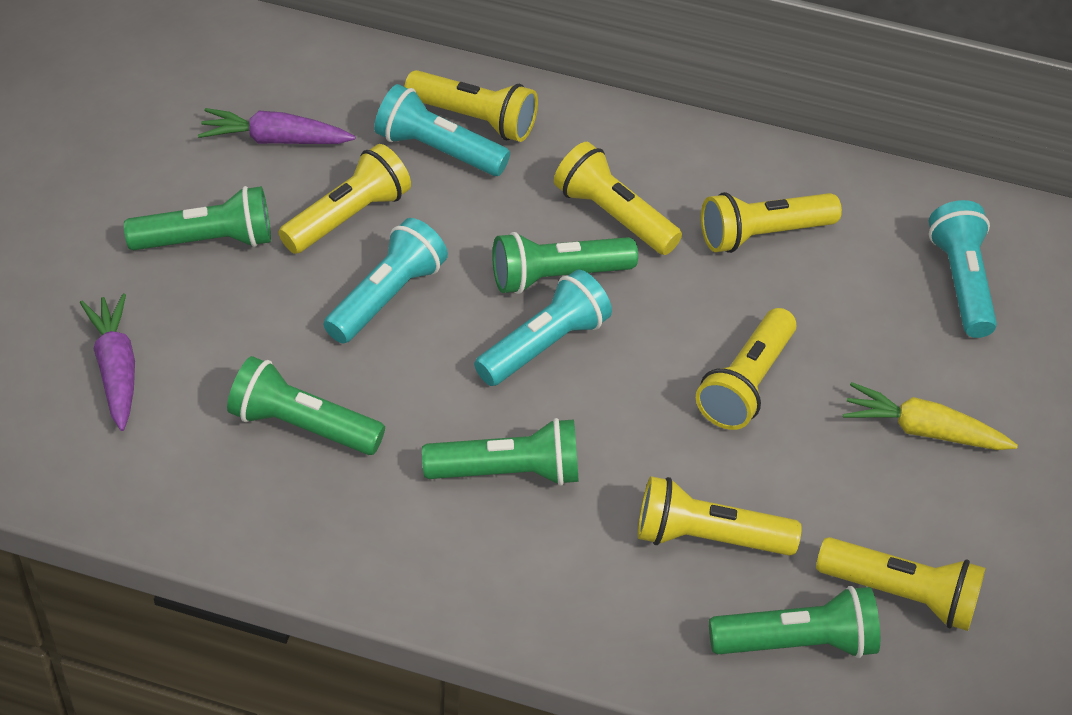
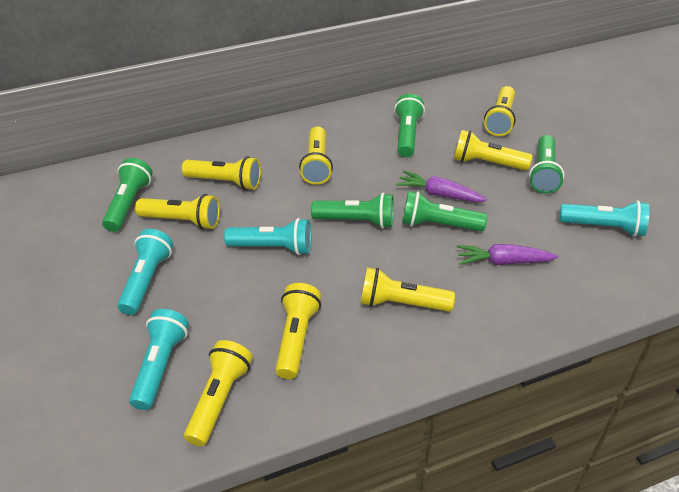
yellow carrot: [843,382,1018,450] = 1 -> none = 0
yellow flashlight: [279,144,411,254] [404,70,538,142] [554,142,682,255] [638,476,802,556] [696,308,796,430] [701,192,842,253] [816,537,985,631] = 7 -> [135,194,220,230] [182,156,261,190] [184,340,253,446] [275,283,321,379] [299,126,333,185] [361,267,455,312] [454,130,532,170] [484,86,516,136] = 8

